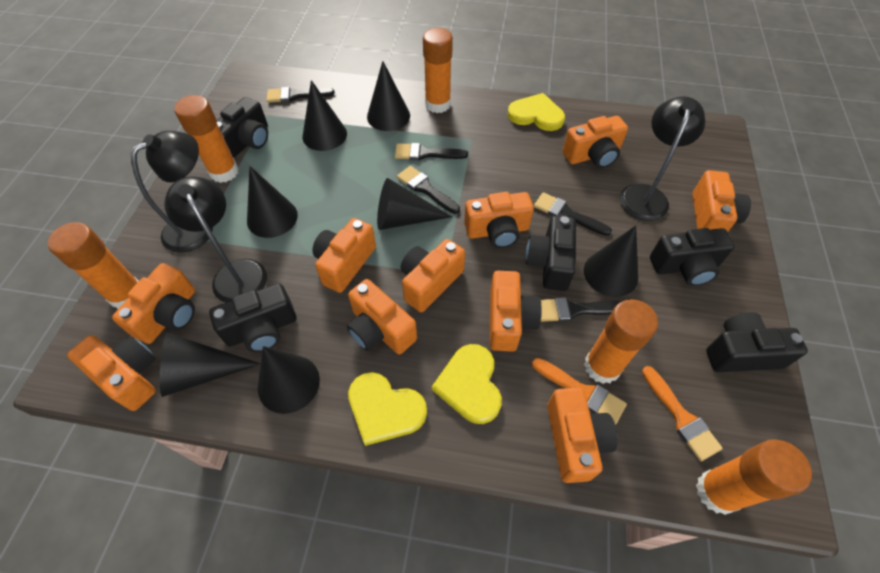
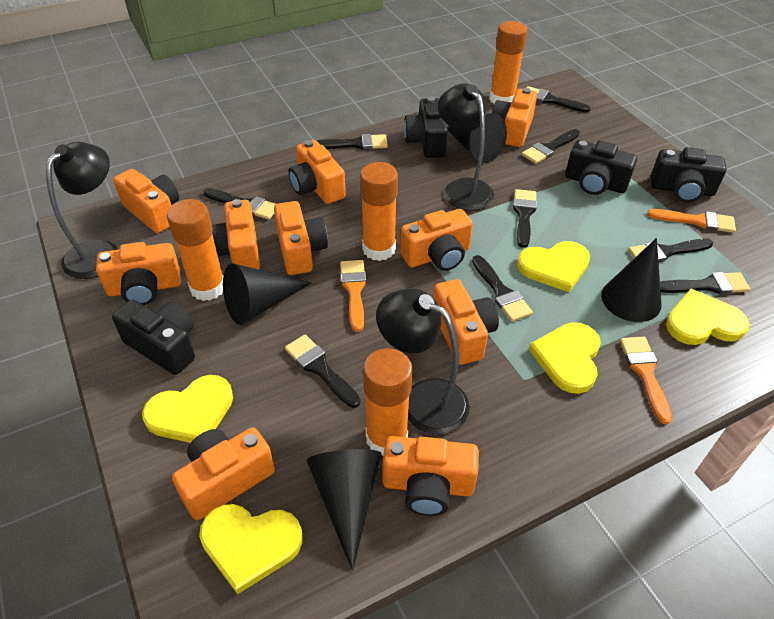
black brush: [267,87,335,103] [395,143,468,160] [397,166,460,214] [534,192,612,236] [541,297,622,322] = 5 -> [203,188,276,220] [285,334,360,408] [317,134,388,150] [472,255,533,322] [513,189,537,248] [522,129,580,164] [527,86,591,112] [628,239,713,262] [660,272,750,294] = 9
black camera: [209,283,296,352] [217,97,268,158] [526,216,576,291] [650,228,735,286] [706,312,808,372] = 5 -> [112,300,195,375] [404,97,448,158] [565,140,637,195] [651,147,727,202] = 4
black cone: [160,333,260,397] [247,166,298,238] [258,346,320,414] [302,80,347,151] [367,61,410,131] [377,178,452,230] [584,225,638,297] = 7 -> [223,263,311,325] [306,449,381,571] [447,113,507,163] [601,238,661,322] = 4
orange brush: [532,358,627,425] [642,366,723,461] = 2 -> [340,260,366,332] [620,337,672,424] [647,209,736,233] = 3
orange glue stick: [48,222,139,309] [174,95,239,183] [423,28,453,113] [584,299,658,384] [696,439,812,515] = 5 -> [167,199,223,301] [360,162,398,261] [363,348,413,455] [489,21,528,104] = 4
yellow heart: [348,372,427,446] [432,344,502,424] [507,93,565,131] = 3 -> [142,375,233,443] [199,504,303,595] [517,241,590,292] [529,322,601,394] [666,289,750,345] = 5

